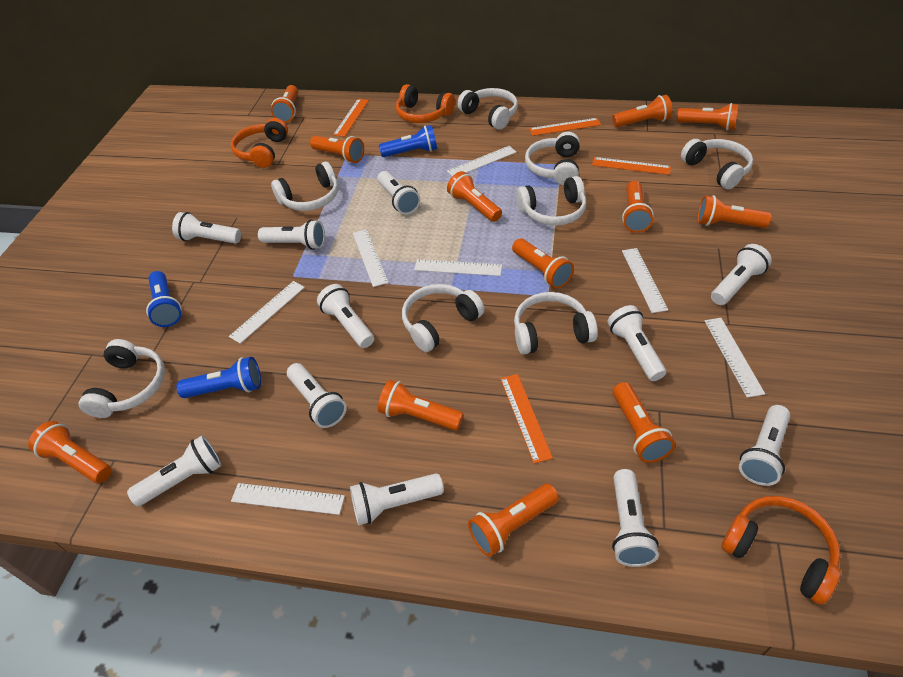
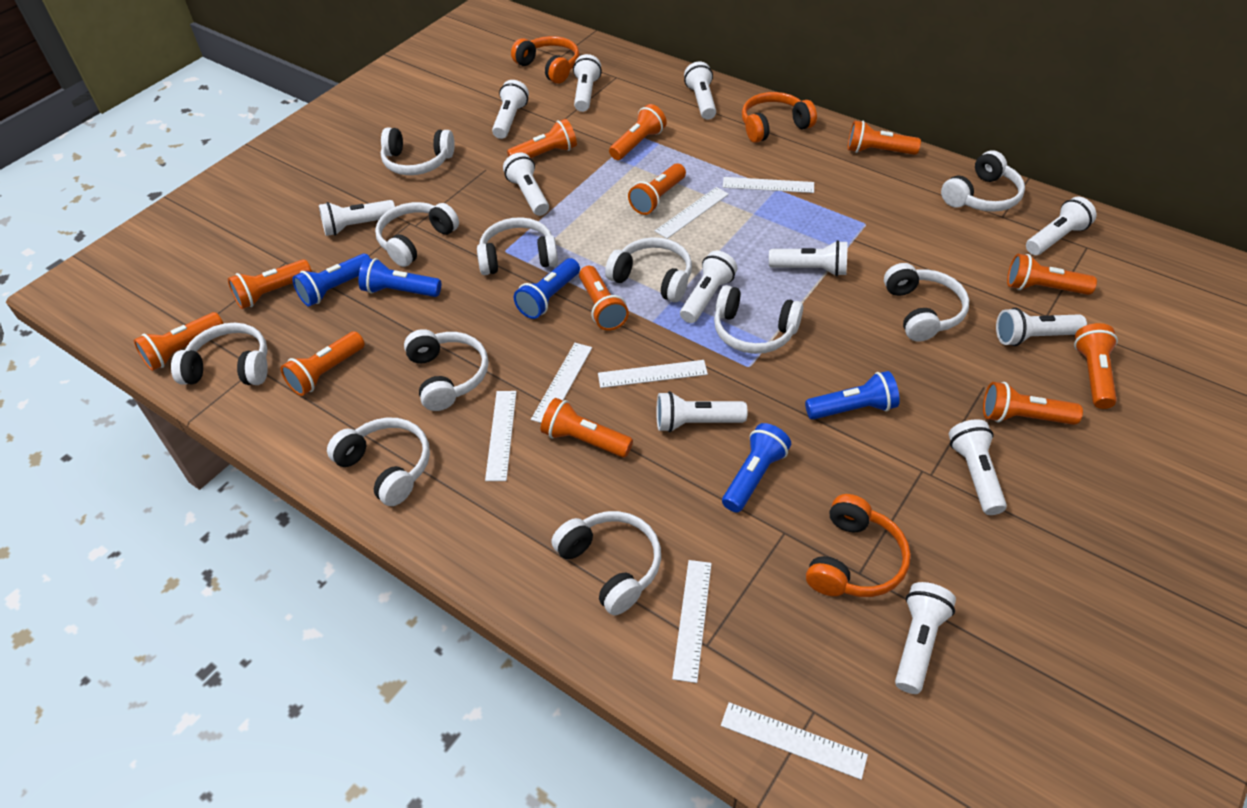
blue flashlight: [146,271,182,327] [176,357,261,398] [379,125,437,157] = 3 -> [292,254,370,306] [358,258,441,297] [514,258,580,319] [722,423,791,513] [805,371,900,420] = 5
orange ruler: [333,99,369,137] [500,374,553,464] [529,118,601,136] [592,157,671,175] = 4 -> none = 0
white flashlight: [127,435,221,506] [172,212,241,244] [258,220,325,250] [287,363,347,428] [317,284,374,348] [350,473,444,525] [377,171,420,214] [608,305,666,381] [612,469,659,567] [711,244,772,305] [739,405,790,486] = 11 -> [319,200,395,236] [492,80,529,139] [503,153,549,216] [573,54,602,112] [656,391,748,432] [680,251,738,323] [684,62,716,120] [769,240,848,277] [895,582,956,694] [949,419,1007,515] [996,308,1087,346] [1026,197,1096,255] = 12
white headphones: [78,339,165,418] [271,162,338,211] [402,284,485,352] [457,88,518,130] [514,292,598,354] [516,176,586,226] [525,132,580,186] [681,139,753,189] = 8 -> [171,323,268,385] [327,418,430,506] [375,202,459,267] [381,128,455,175] [404,329,488,411] [477,217,558,275] [551,511,661,615] [605,237,692,302] [714,285,803,354] [884,263,969,342] [941,150,1025,212] = 11

